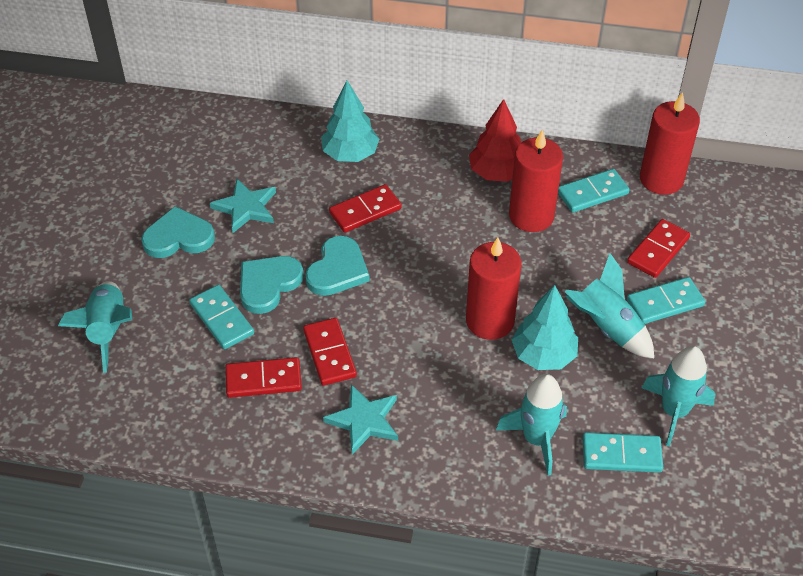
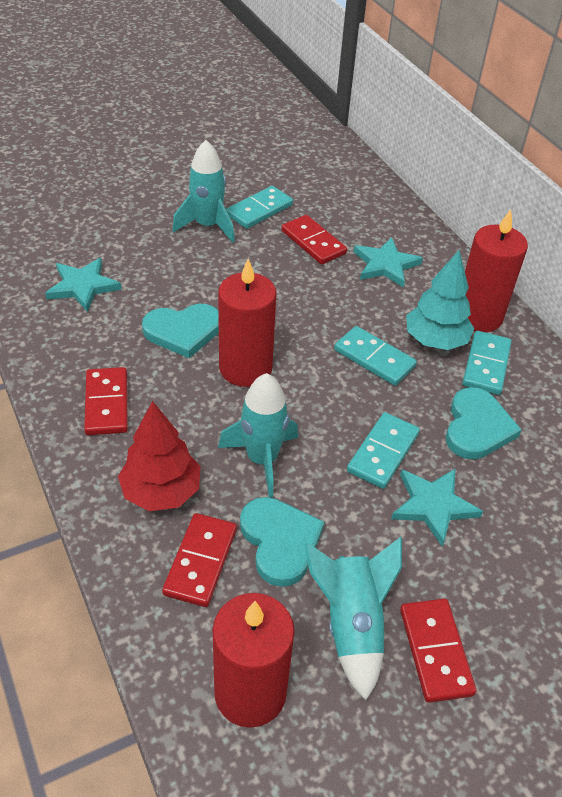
turquoise rocket: [58,281,132,373] [496,374,567,476] [565,253,654,358] [642,346,715,447] = 4 -> [172,140,235,243] [218,373,298,498] [304,537,402,700] = 3
turquoise star: [210,179,276,233] [323,384,398,455] = 2 -> [45,258,122,312] [354,237,423,288] [391,468,483,547] = 3
turquoise tree: [321,80,379,162] [512,285,578,370] = 2 -> [406,250,474,350] = 1

